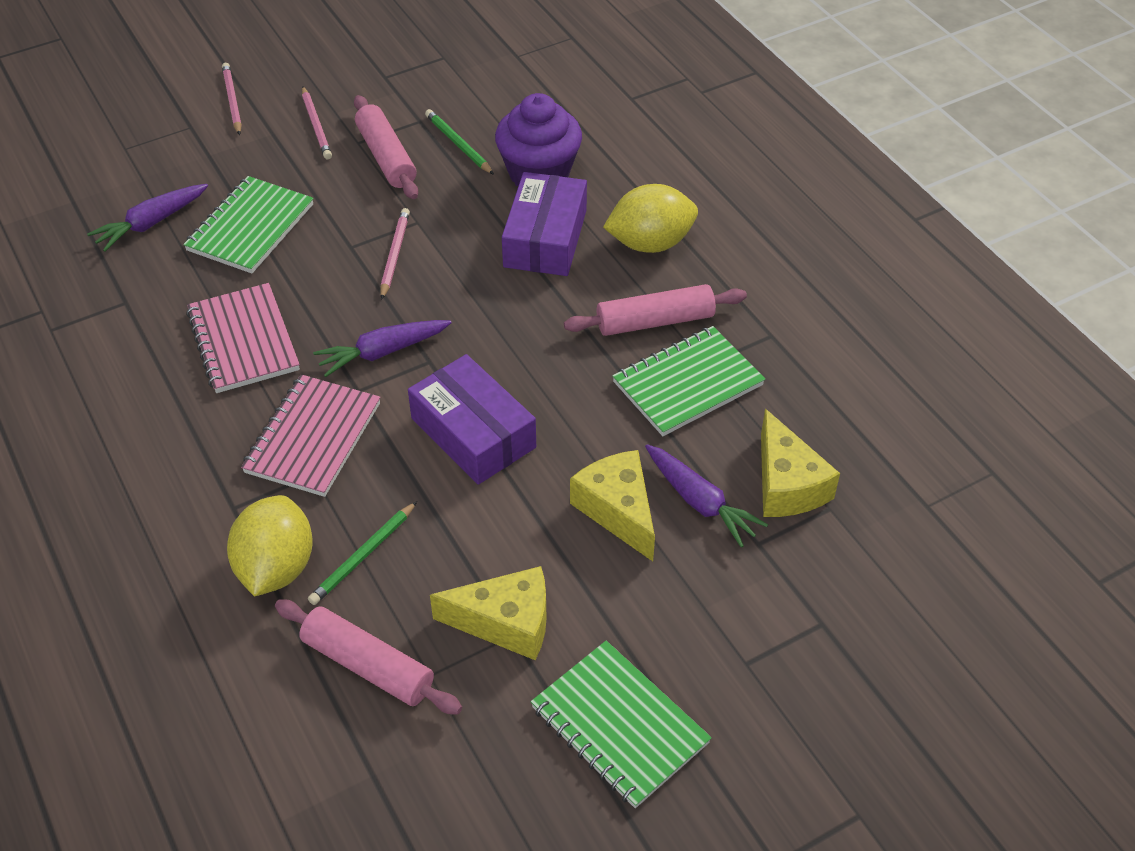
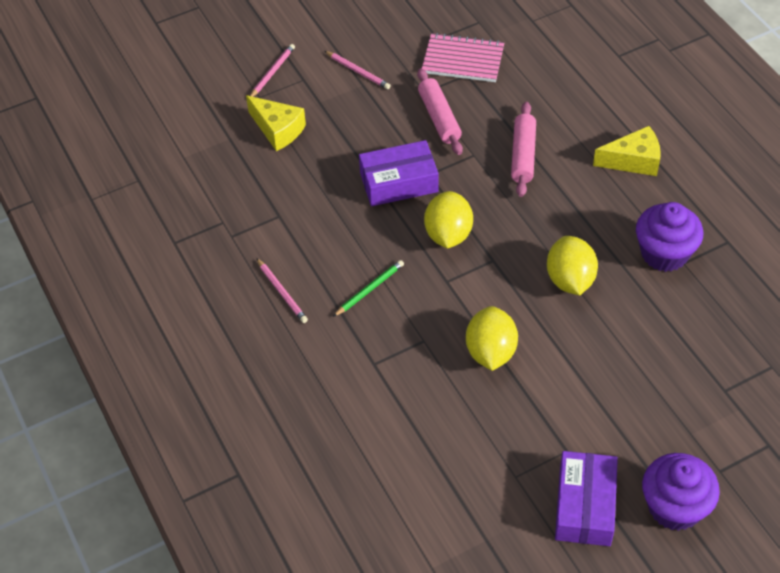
green notebook: [183,176,314,273] [531,641,712,808] [612,326,765,436] = 3 -> none = 0
green pencil: [308,501,417,605] [425,109,494,175] = 2 -> [333,260,404,317] = 1
pink notebook: [186,283,300,393] [241,374,381,497] = 2 -> [422,33,504,82] = 1
pink rolling pin: [275,600,462,715] [354,95,418,199] [564,284,747,336] = 3 -> [417,68,463,155] [511,102,536,197] = 2
purple carrot: [87,184,208,252] [313,320,451,377] [645,444,768,547] = 3 -> none = 0
purple cupcake: [495,93,582,186] = 1 -> [636,202,703,272] [642,453,720,531] = 2
yellow cheese: [430,566,547,660] [570,450,655,561] [761,409,840,517] = 3 -> [246,95,306,151] [593,126,661,176] = 2
yellow lemon: [227,495,313,596] [603,184,698,253] = 2 -> [424,191,473,249] [466,306,518,371] [547,236,598,295] = 3

